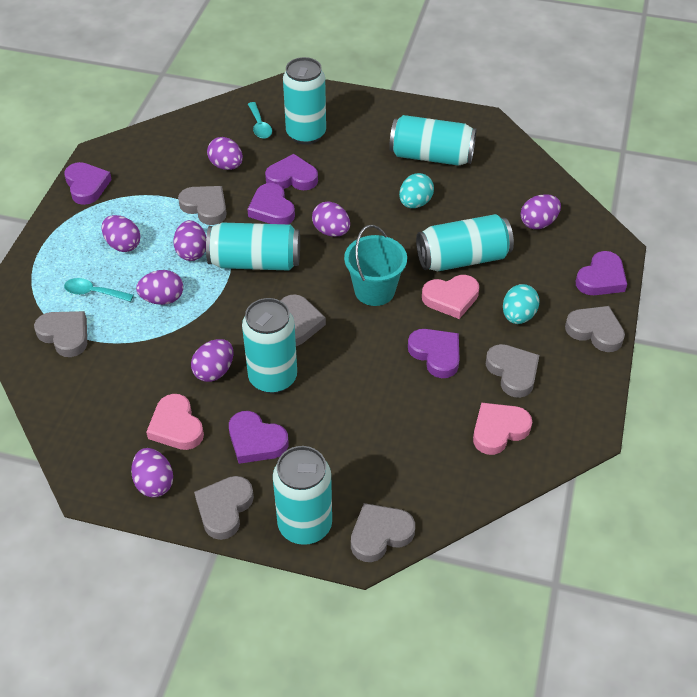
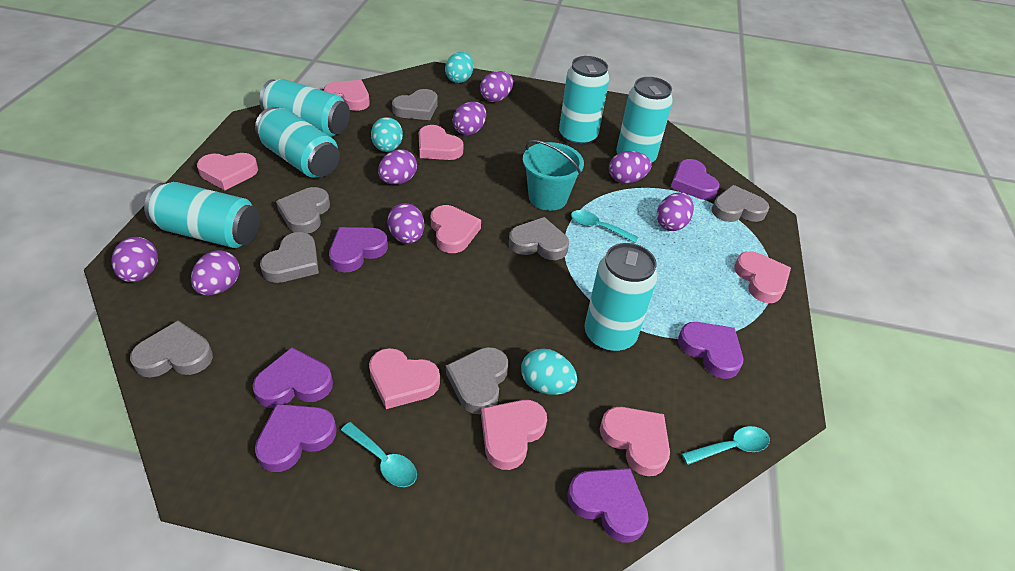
pink heart: [146,394,204,450] [422,275,479,319] [473,403,532,455] = 3 -> [197,153,258,190] [324,80,370,111] [369,348,440,409] [419,125,463,160] [431,205,481,253] [481,400,547,470] [600,407,670,476] [734,251,791,303] = 8
turquoise egg: [399,173,434,208] [503,284,539,324] = 2 -> [371,117,403,152] [445,52,474,83] [521,348,577,395] = 3
turquoise spoon: [64,278,134,302] [248,102,272,139] = 2 -> [341,422,417,487] [571,210,639,243] [682,426,770,465] = 3

